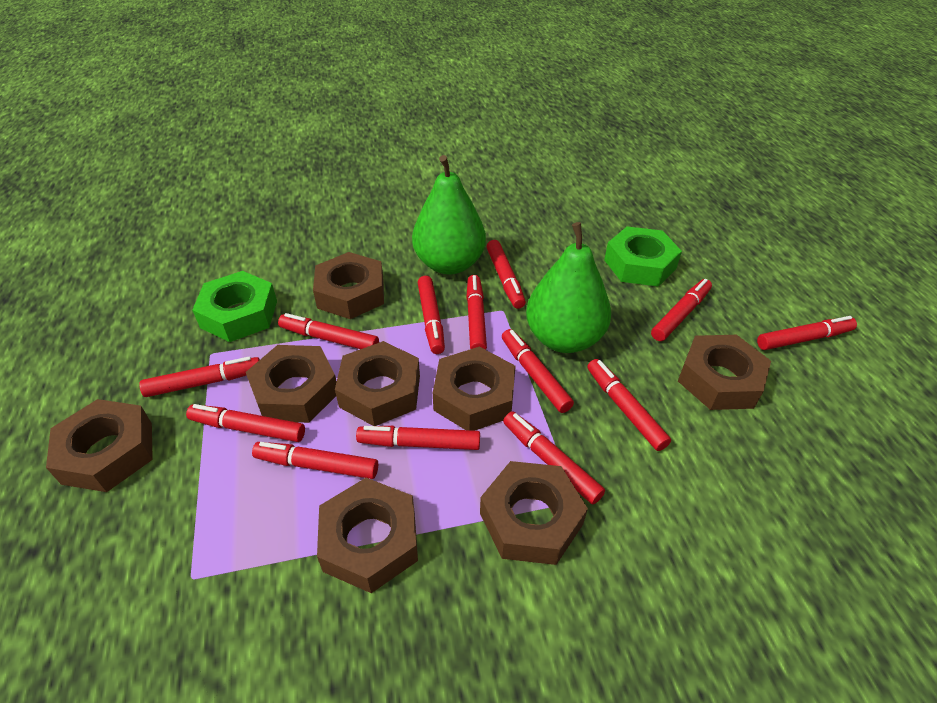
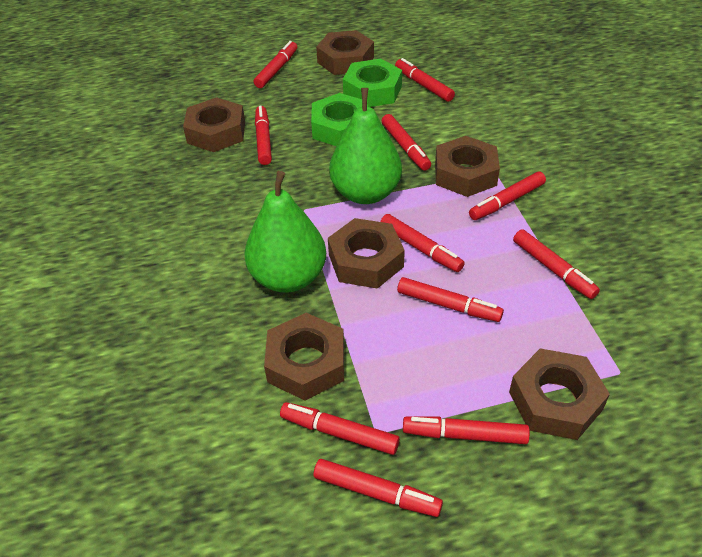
brown nut: [46,399,153,492] [246,345,337,423] [313,252,384,319] [317,478,418,593] [335,341,420,426] [433,347,516,431] [480,461,588,565] [678,335,771,410] = 8 -> [183,97,245,152] [264,313,344,401] [316,30,374,75] [328,218,405,289] [435,136,500,197] [509,348,610,440] = 6
red marker: [139,357,260,397] [186,404,305,442] [252,442,378,479] [278,313,379,349] [356,426,480,450] [418,276,445,354] [466,275,487,350] [486,240,526,309] [502,329,574,413] [503,411,605,504] [587,359,671,451] [651,279,712,341] [757,316,857,350] = 13 -> [254,41,297,88] [255,105,272,165] [280,402,400,455] [314,459,443,517] [380,214,465,272] [382,114,431,171] [395,58,455,102] [397,277,504,322] [403,416,530,444] [469,172,546,220] [513,229,600,299] = 11

